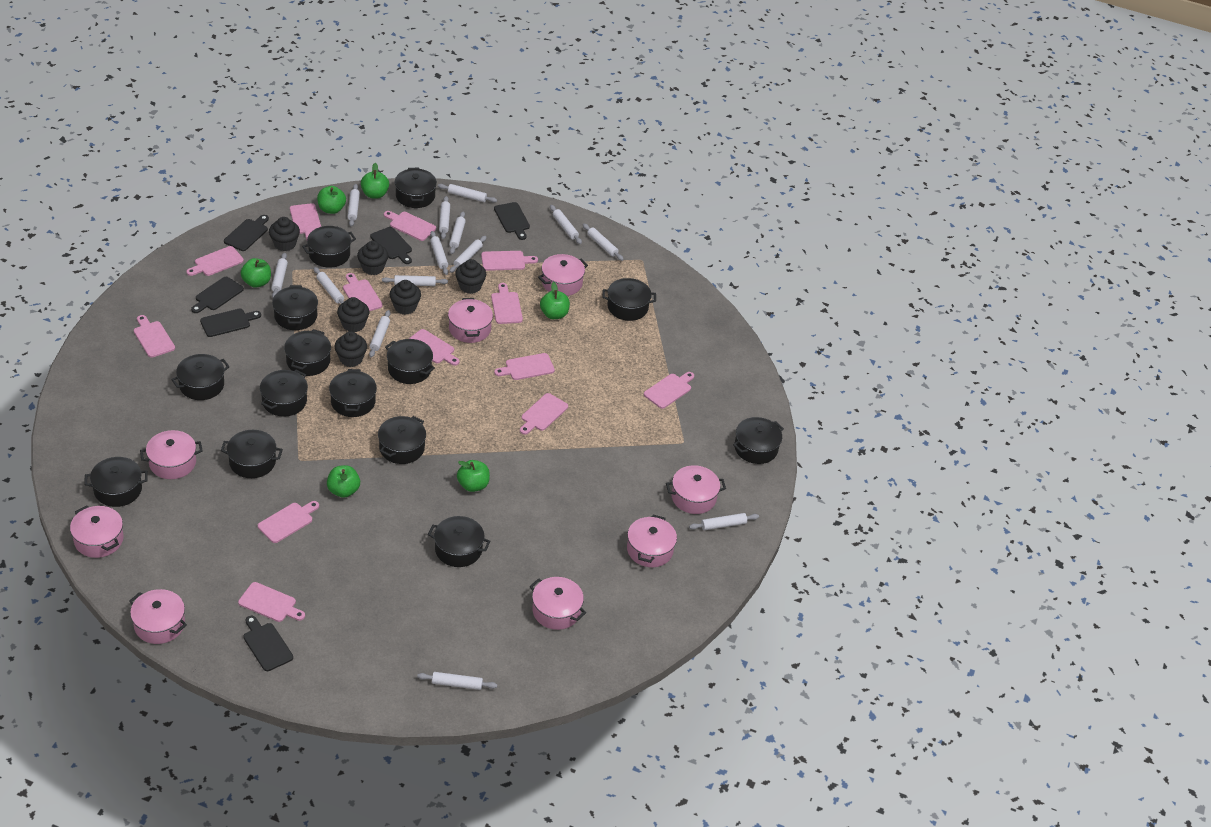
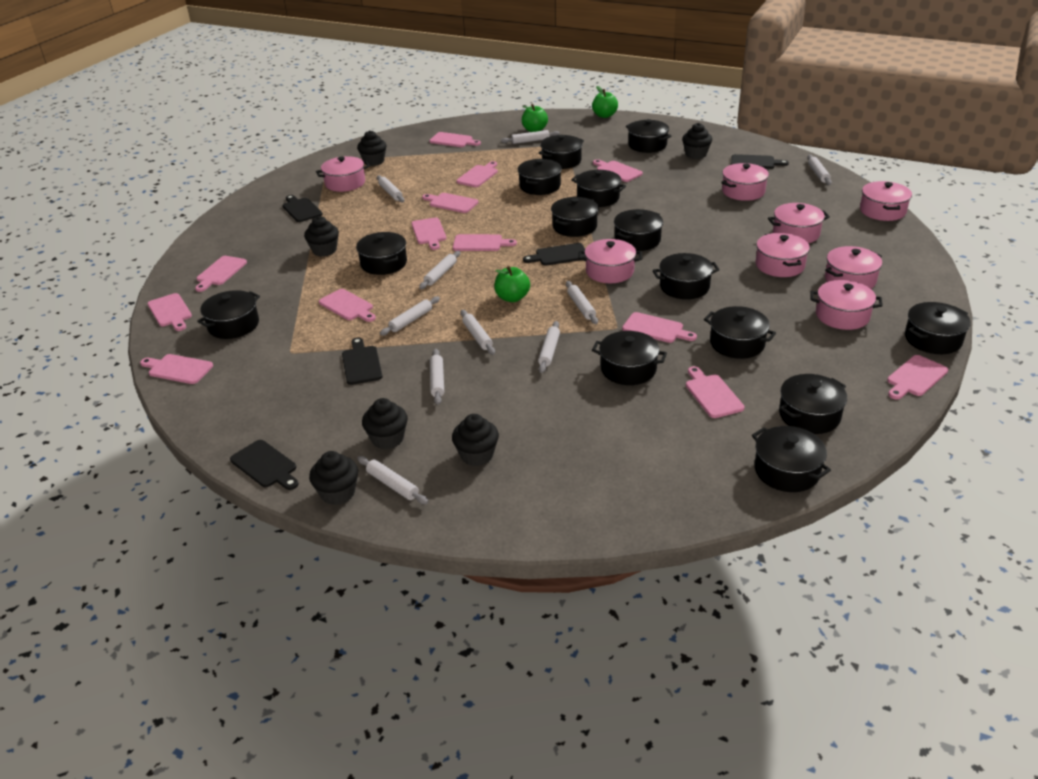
black cutting board: [191,277,244,313] [200,309,261,337] [224,215,269,251] [243,616,293,671] [370,227,412,264] [494,202,530,240] = 6 -> [230,440,299,490] [282,195,323,222] [342,338,383,385] [523,243,586,266] [731,154,789,169] = 5
green apple: [241,258,271,288] [317,186,346,214] [327,465,360,498] [361,163,389,199] [457,460,490,492] [540,282,570,319] = 6 -> [494,266,530,302] [522,104,548,132] [592,86,618,118] = 3
white rolling pin: [271,253,288,298] [314,267,344,304] [347,184,360,226] [369,310,391,357] [382,275,448,286] [417,672,497,690] [430,231,448,275] [438,184,497,203] [439,196,450,239] [449,211,466,254] [449,236,486,273] [550,205,582,244] [583,224,624,261] [689,513,759,530] = 14 -> [358,456,428,504] [377,175,404,203] [380,296,440,336] [419,251,460,289] [430,349,444,405] [460,310,495,355] [501,130,560,144] [538,321,560,373] [566,281,598,324] [807,155,832,185] = 10

